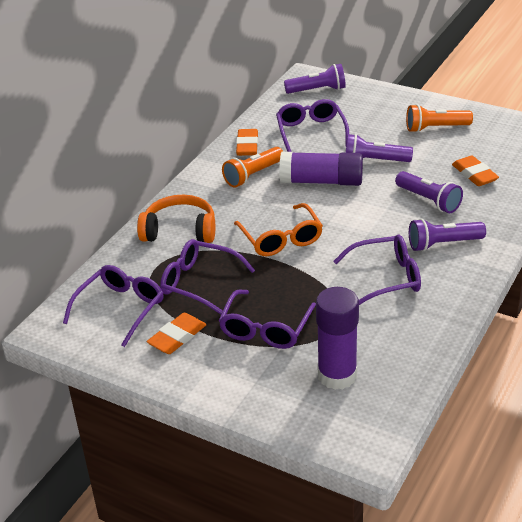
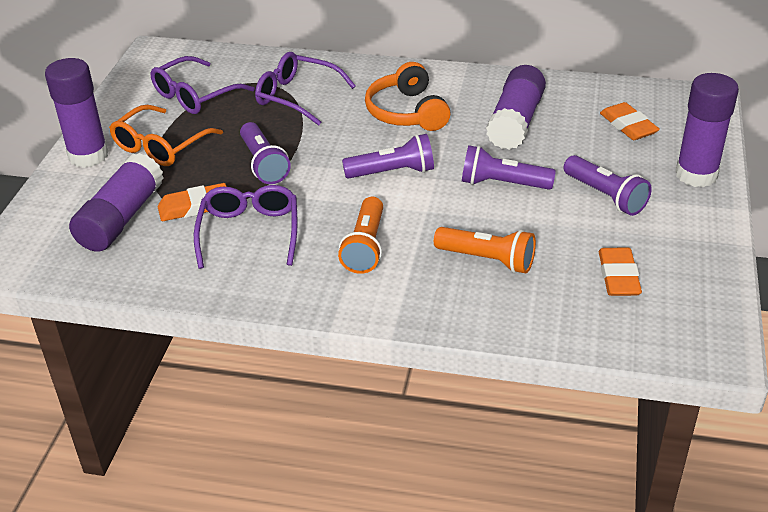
purple glasses: [63,265,164,347] [160,239,255,314] [218,290,316,349] [276,99,349,152] [333,234,421,305] = 5 -> [151,56,255,114] [194,185,298,269] [255,52,356,126] = 3
purple glue stick: [279,152,363,186] [316,287,359,390] = 2 -> [45,58,108,168] [69,153,164,252] [486,65,546,150] [675,73,739,187] = 4

